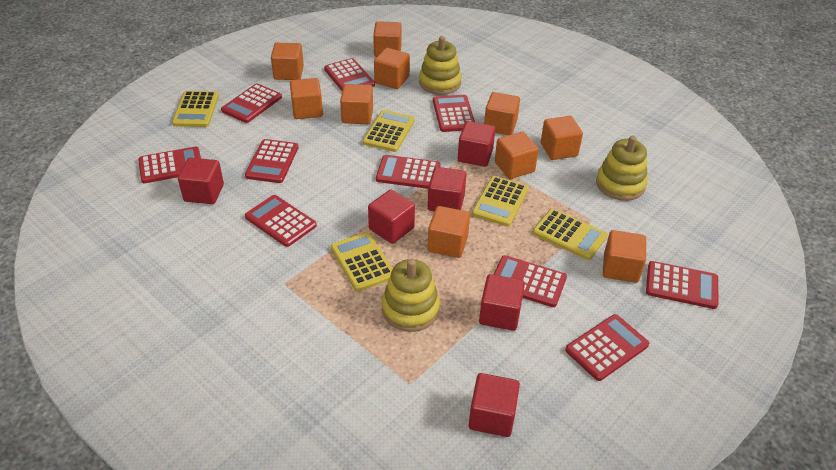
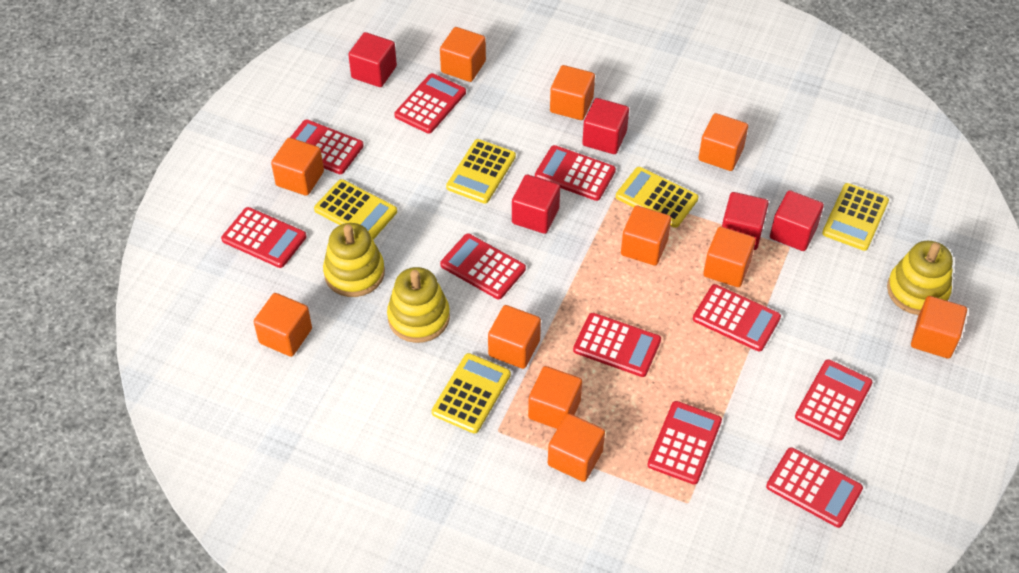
orange cube: [271,43,304,80] [290,78,323,119] [340,84,373,124] [373,21,402,57] [374,48,410,89] [428,206,470,258] [484,92,520,135] [495,132,539,179] [541,116,583,160] [603,230,646,283] = 10 -> [254,293,312,357] [271,137,324,196] [440,27,486,82] [488,305,541,369] [528,366,582,429] [548,413,605,482] [550,65,595,120] [621,205,671,265] [699,113,748,171] [703,227,756,287] [911,296,967,359] = 11
red cube: [178,158,224,204] [368,189,415,244] [428,167,466,211] [458,121,495,167] [469,373,520,437] [479,274,525,331] = 6 -> [348,32,397,87] [512,175,560,234] [582,98,629,154] [722,192,769,250] [770,190,824,251] = 5

